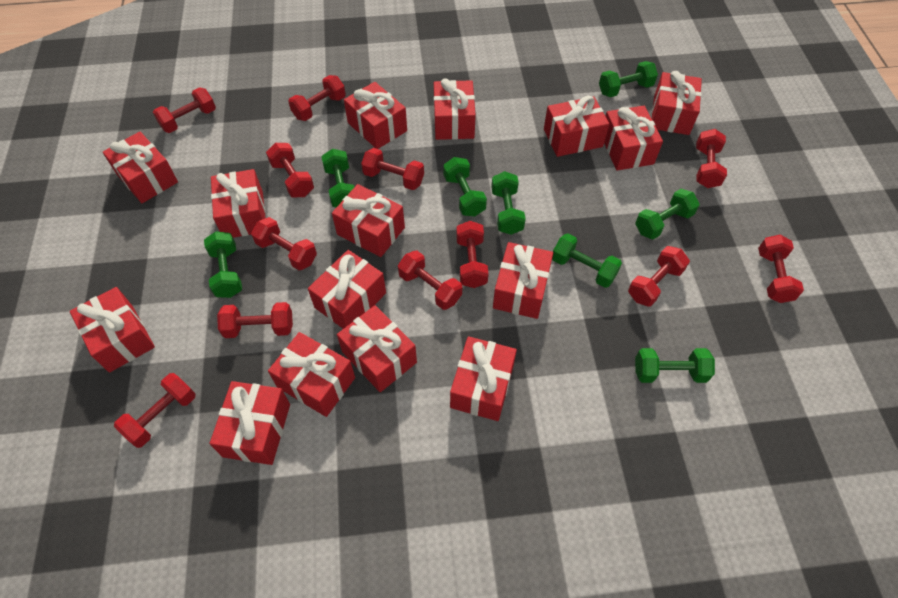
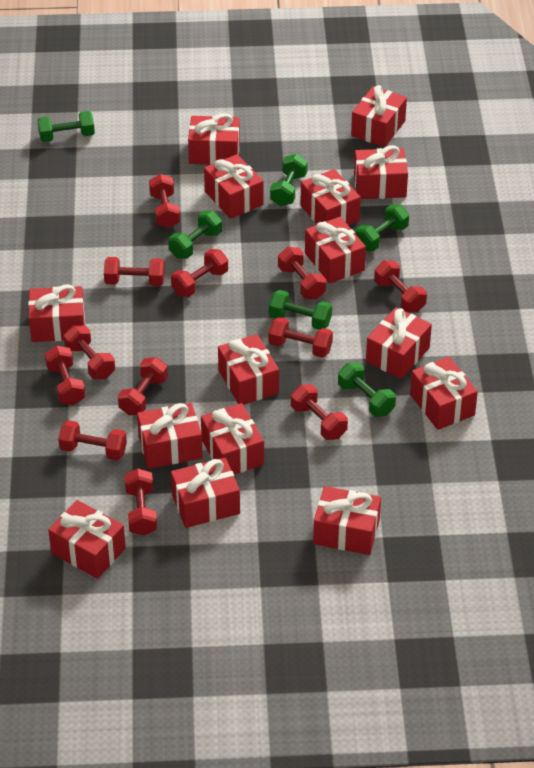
green dumbbell: [204,231,242,298] [321,149,354,208] [443,157,487,217] [491,171,526,235] [552,234,622,288] [599,61,658,97] [635,189,699,239] [635,348,715,383] = 8 -> [37,111,95,142] [168,211,222,259] [269,290,332,330] [270,154,308,206] [338,362,396,417] [355,204,409,251] = 6

